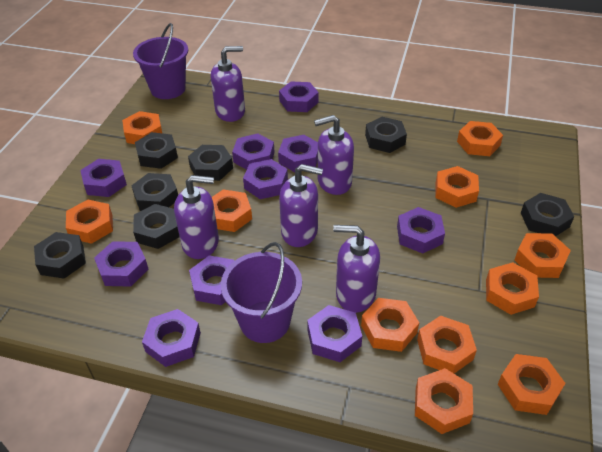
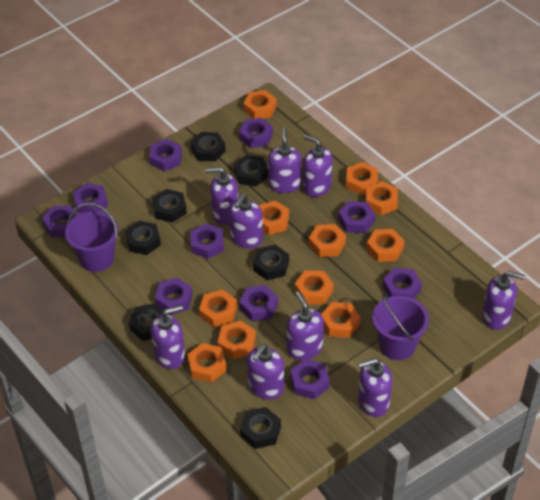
purple soap dispenser: [174,175,219,259] [211,46,245,122] [279,164,323,247] [314,115,354,195] [333,225,380,313] = 5 -> [151,305,185,369] [205,167,238,225] [229,194,263,248] [247,344,284,400] [268,128,302,193] [287,291,324,360] [303,135,333,197] [358,358,392,417] [482,271,525,330] = 9

